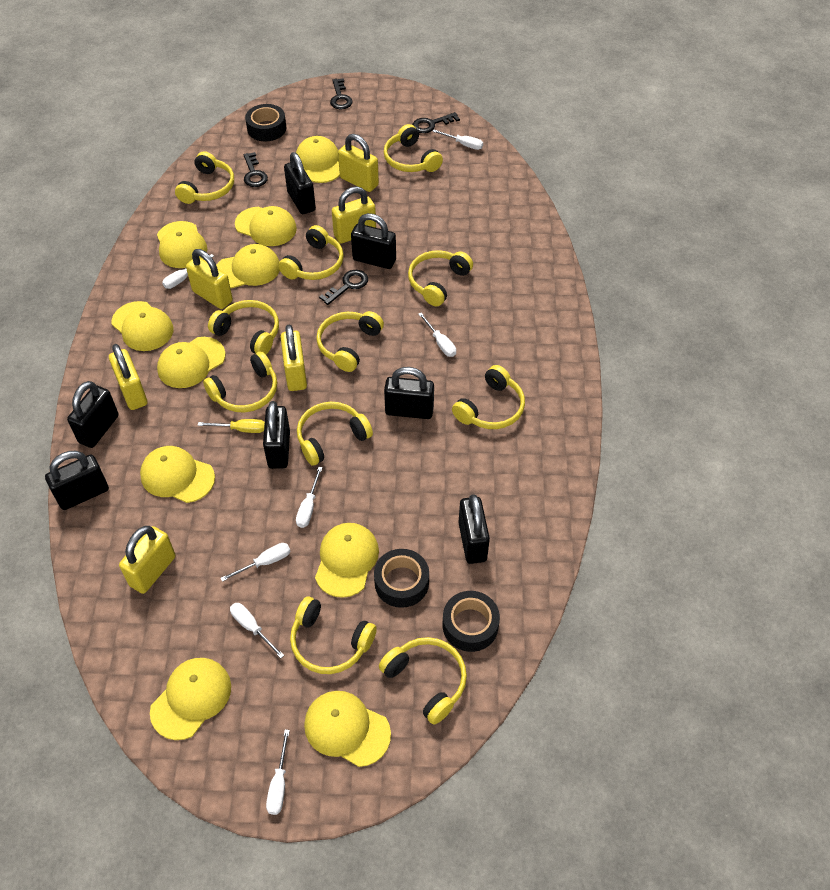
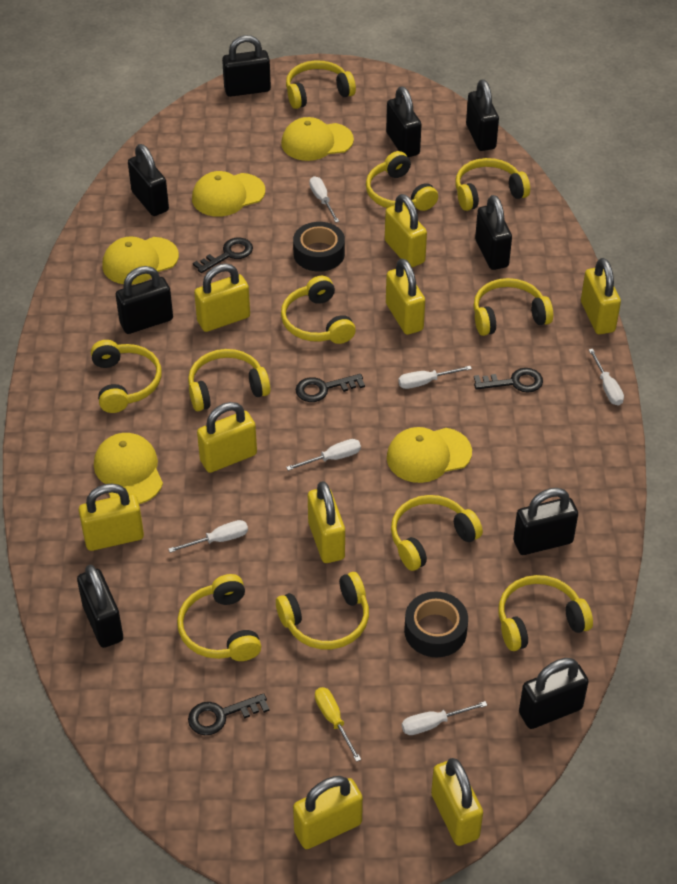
black padlock: [45,451,109,510] [67,381,119,448] [263,401,290,469] [284,152,316,214] [351,213,396,269] [384,367,434,419] [459,494,490,564] = 7 -> [77,564,123,648] [116,266,173,334] [128,144,169,216] [222,35,271,97] [386,87,421,157] [466,79,499,151] [475,195,512,270] [513,488,578,555] [519,658,589,729] = 9
black tape: [245,104,286,141] [374,549,429,608] [443,591,500,652] = 3 -> [293,222,345,272] [404,591,468,657] = 2
white screwdriver: [162,254,214,289] [221,543,290,582] [230,603,284,658] [266,730,290,815] [296,467,323,528] [418,313,456,357] [432,130,483,150] = 7 -> [168,520,248,553] [286,439,361,471] [309,176,339,223] [398,366,472,389] [402,701,487,735] [589,349,624,405] = 6
yellow cap: [112,301,174,351] [140,446,215,503] [150,658,231,740] [157,221,208,268] [157,337,226,388] [216,244,280,288] [235,206,297,246] [296,136,340,183] [304,691,391,767] [315,523,379,598] = 10 -> [94,433,163,504] [102,236,179,284] [192,171,265,217] [281,117,354,161] [387,427,472,483] = 5
yellow padlock: [109,344,147,410] [119,526,176,594] [186,249,233,309] [280,325,307,391] [332,186,376,243] [338,134,379,192] = 6 -> [79,484,144,551] [194,264,250,332] [197,402,257,473] [293,776,363,849] [308,481,345,563] [385,194,427,267] [386,259,425,335] [431,758,483,846] [581,258,621,334] = 9

